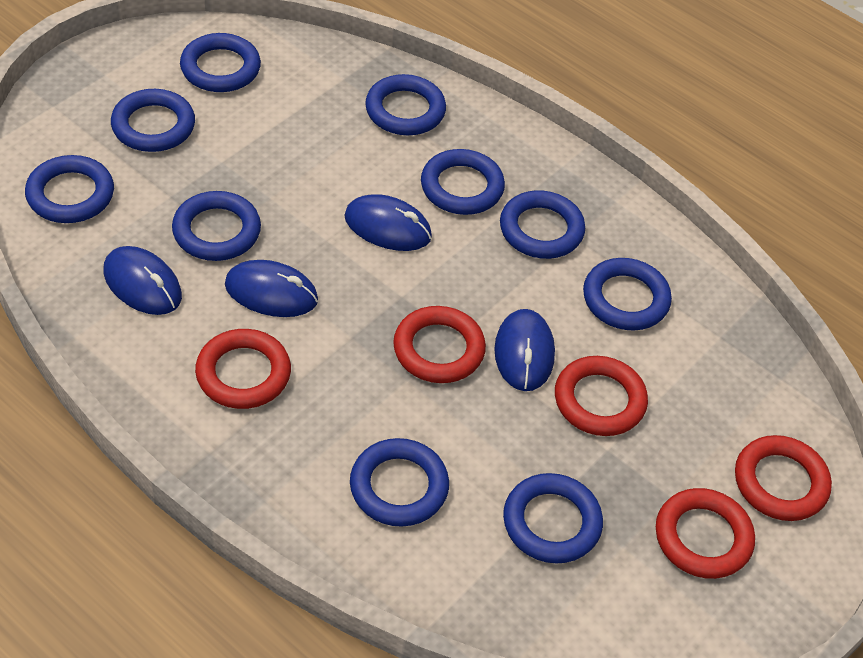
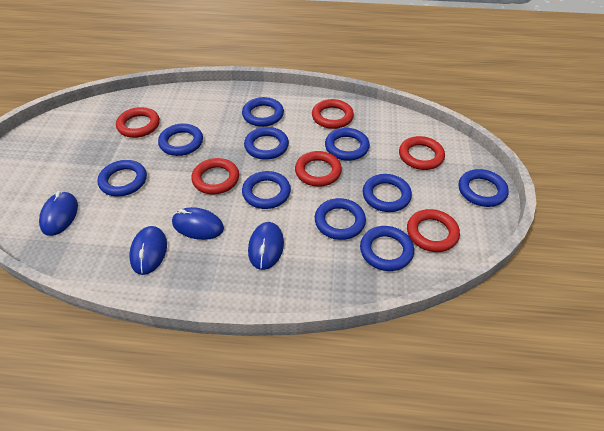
red ring: [195,329,291,409] [393,306,486,383] [555,356,648,436] [656,488,755,579] [735,435,832,521] = 5 -> [116,107,160,138] [191,158,239,194] [295,151,342,187] [312,99,354,129] [399,136,445,170] [407,209,460,252] = 6

